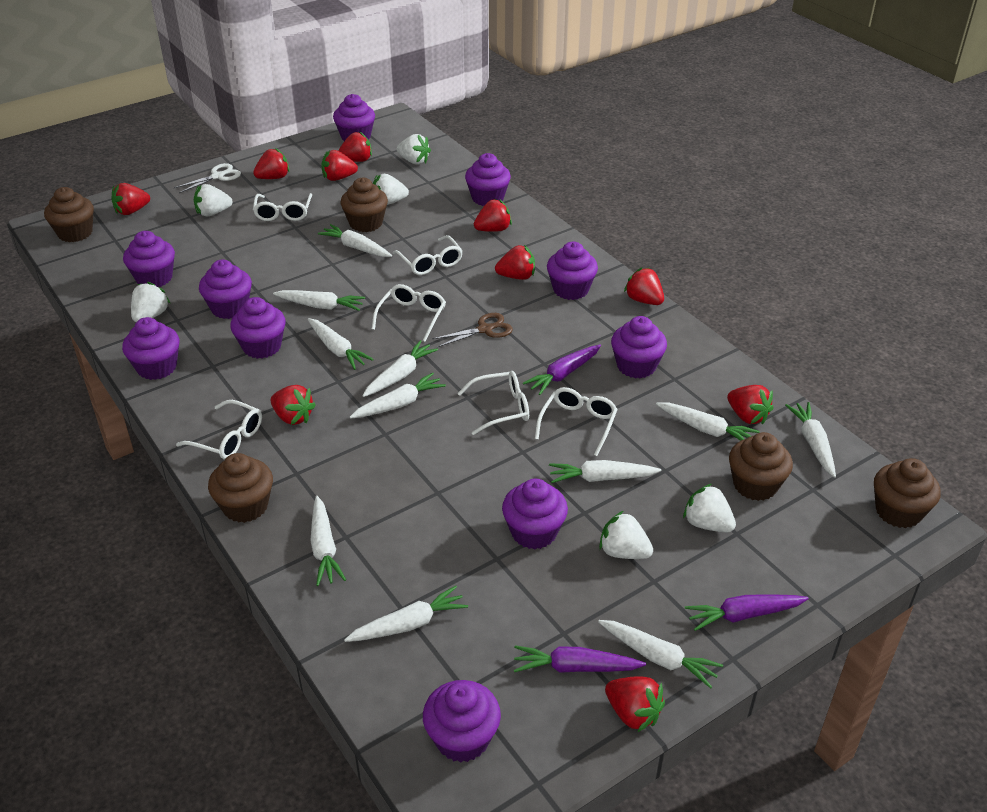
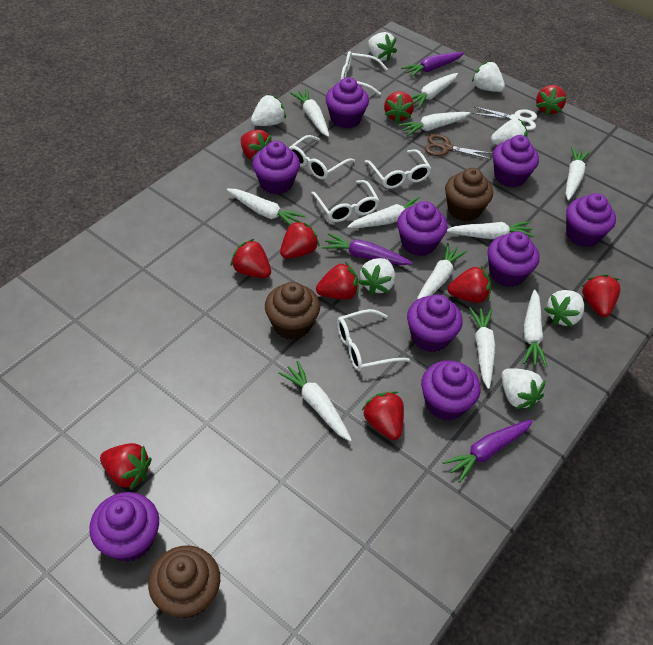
brown cupcake: [44,187,94,242] [208,453,273,523] [341,178,388,232] [729,432,793,501] [874,458,941,528] = 5 -> [148,545,220,618] [265,282,320,340] [445,168,493,221] = 3
purple cupcake: [122,317,179,380] [123,231,175,287] [199,260,252,319] [230,297,286,359] [333,94,375,141] [423,680,501,763] [465,153,511,206] [502,479,568,549] [547,242,598,300] [611,316,667,379] = 10 -> [89,492,159,562] [253,141,300,194] [326,77,369,129] [397,201,448,256] [407,295,463,352] [421,360,480,421] [488,231,539,287] [493,135,539,187] [566,193,616,247] = 9
white glasses: [176,400,262,459] [253,193,312,221] [372,284,446,342] [393,235,463,275] [457,371,529,435] [535,387,618,456] = 6 -> [289,135,355,180] [311,180,380,222] [337,309,410,371] [341,51,388,95] [365,149,432,189] = 5
white strawberry: [131,282,170,322] [194,184,232,216] [373,174,409,205] [397,134,431,164] [599,511,653,559] [683,484,736,532] = 6 -> [251,94,286,126] [358,258,395,295] [368,32,397,62] [472,61,505,92] [491,118,528,145] [501,368,546,409] [544,290,584,327] = 7

